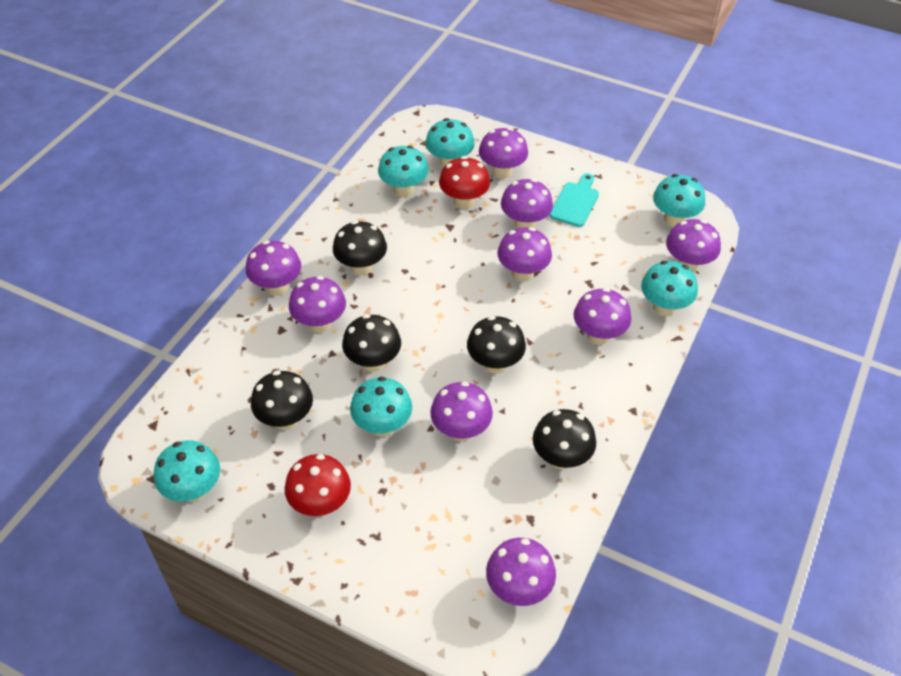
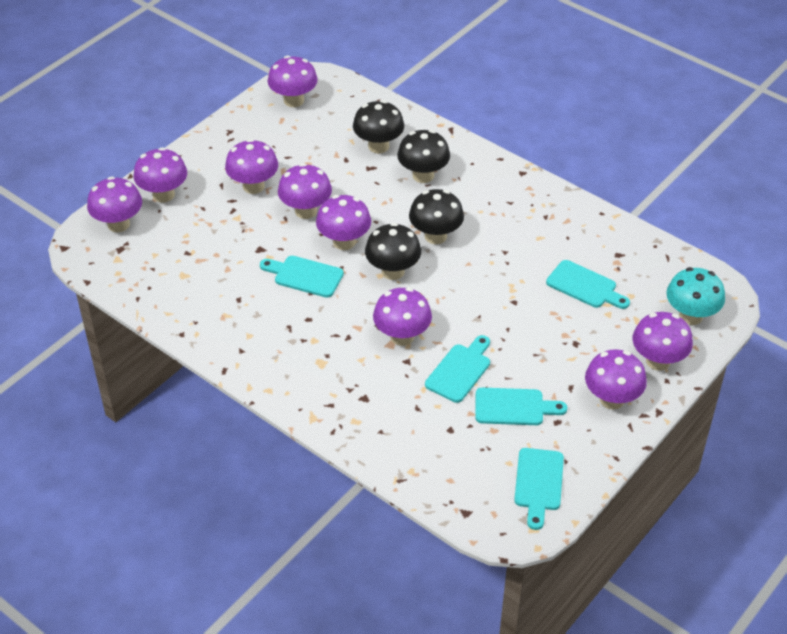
black mushroom: [251,371,313,430] [333,221,387,276] [342,314,401,372] [467,316,526,374] [533,409,596,469] = 5 -> [353,100,404,153] [365,223,421,280] [397,130,450,183] [409,189,464,244] = 4
red mushroom: [285,454,351,516] [439,156,490,209] = 2 -> none = 0
turquoise cutting board: [550,173,599,227] = 1 -> [260,256,344,298] [425,335,490,403] [475,388,567,425] [514,448,564,530] [546,260,630,309] = 5
turquoise mushroom: [154,440,220,502] [350,377,412,437] [378,145,429,197] [425,118,475,168] [641,261,698,316] [653,174,705,227] = 6 -> [666,267,725,325] = 1

